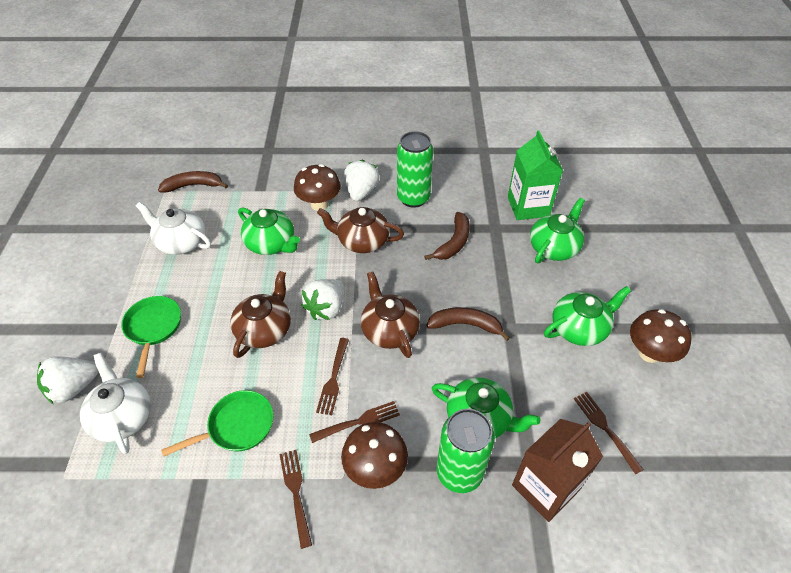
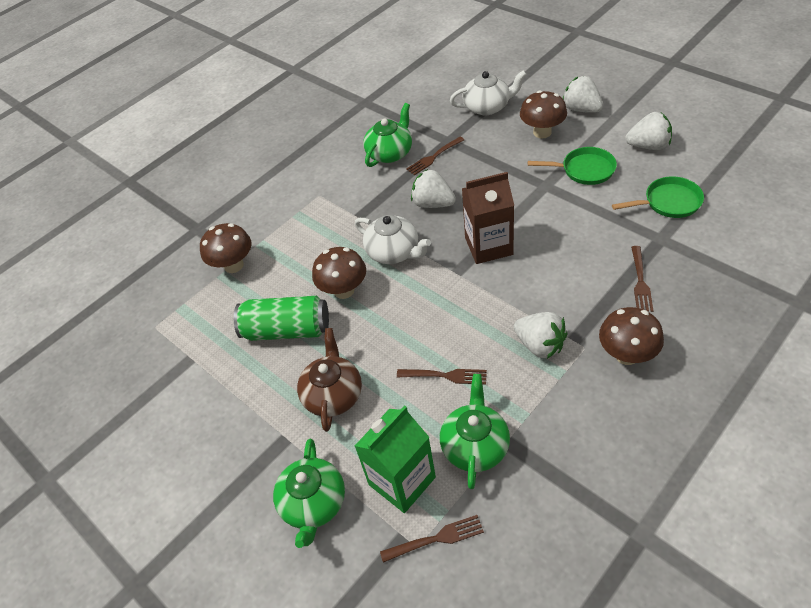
brown banana: [158,171,228,193] [424,212,470,260] [426,307,510,341] = 3 -> none = 0
brown mushroom: [294,164,341,211] [341,422,408,489] [630,309,692,363] = 3 -> [200,223,252,273] [312,247,366,299] [520,90,567,139] [599,307,664,365] = 4
brown teapot: [230,271,291,358] [317,207,404,253] [361,271,420,358] = 3 -> [297,328,362,432] = 1
green can: [397,131,433,208] [436,409,495,493] = 2 -> [234,296,329,341] = 1
green teapot: [238,207,300,255] [432,377,540,438] [530,198,585,263] [544,286,631,346] = 4 -> [273,439,345,548] [363,103,412,167] [440,374,510,489] = 3
white strawberry: [37,356,99,404] [301,279,344,320] [344,160,379,201] = 3 -> [411,169,456,208] [514,312,567,359] [563,76,603,113] [625,112,672,150] = 4

